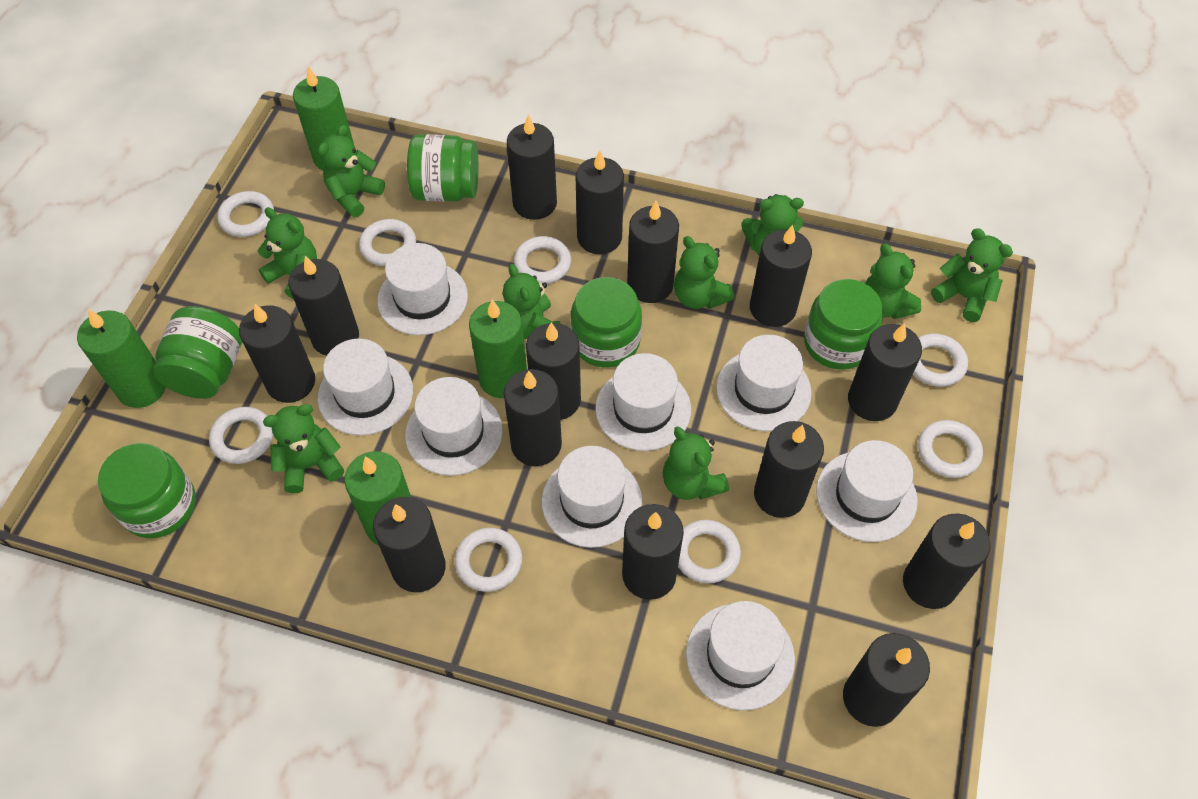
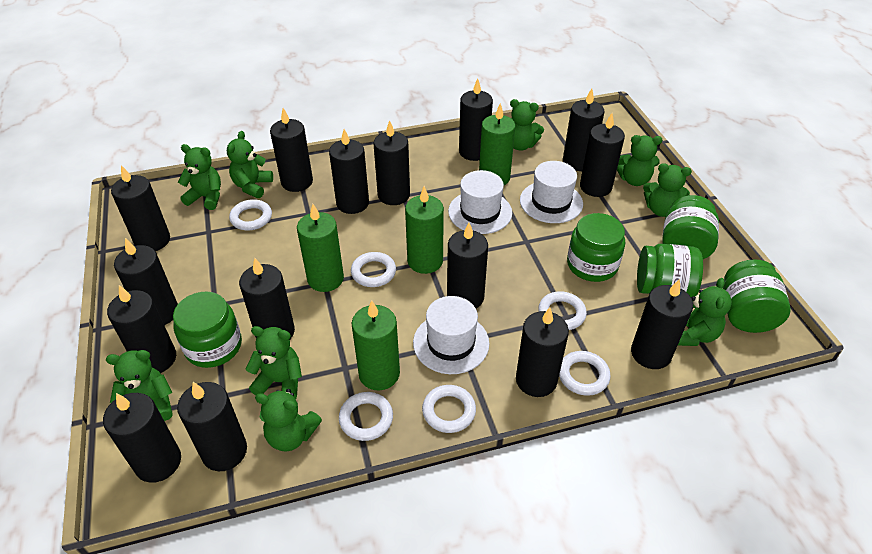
black candle: [239,304,315,403] [288,256,359,356] [373,497,446,592] [503,369,562,466] [507,115,557,220] [526,322,581,420] [576,150,624,254] [622,504,684,600] [627,201,679,303] [750,225,812,327] [754,421,824,518] [843,633,930,727] [848,323,922,421] [903,514,990,609] = 14 -> [103,393,181,483] [107,285,176,373] [111,165,170,251] [114,238,178,325] [177,382,247,471] [239,258,295,339] [270,108,313,192] [329,129,369,214] [373,120,410,205] [447,223,488,308] [459,78,493,161] [516,307,569,397] [563,89,604,171] [580,113,625,197] [631,279,693,369] = 15
white hat: [318,338,413,436] [378,243,468,335] [405,377,502,476] [542,446,642,548] [595,353,691,451] [686,601,795,710] [716,335,812,431] [816,440,918,542] = 8 -> [413,296,489,374] [448,170,512,234] [520,161,583,223] = 3
white ring: [209,407,273,464] [217,191,274,237] [359,219,416,266] [455,528,522,592] [514,236,571,284] [678,520,741,584] [913,334,968,387] [918,420,983,478] = 8 -> [229,199,272,230] [339,392,393,441] [351,252,396,287] [422,385,476,433] [538,291,587,330] [559,351,611,396] = 6

